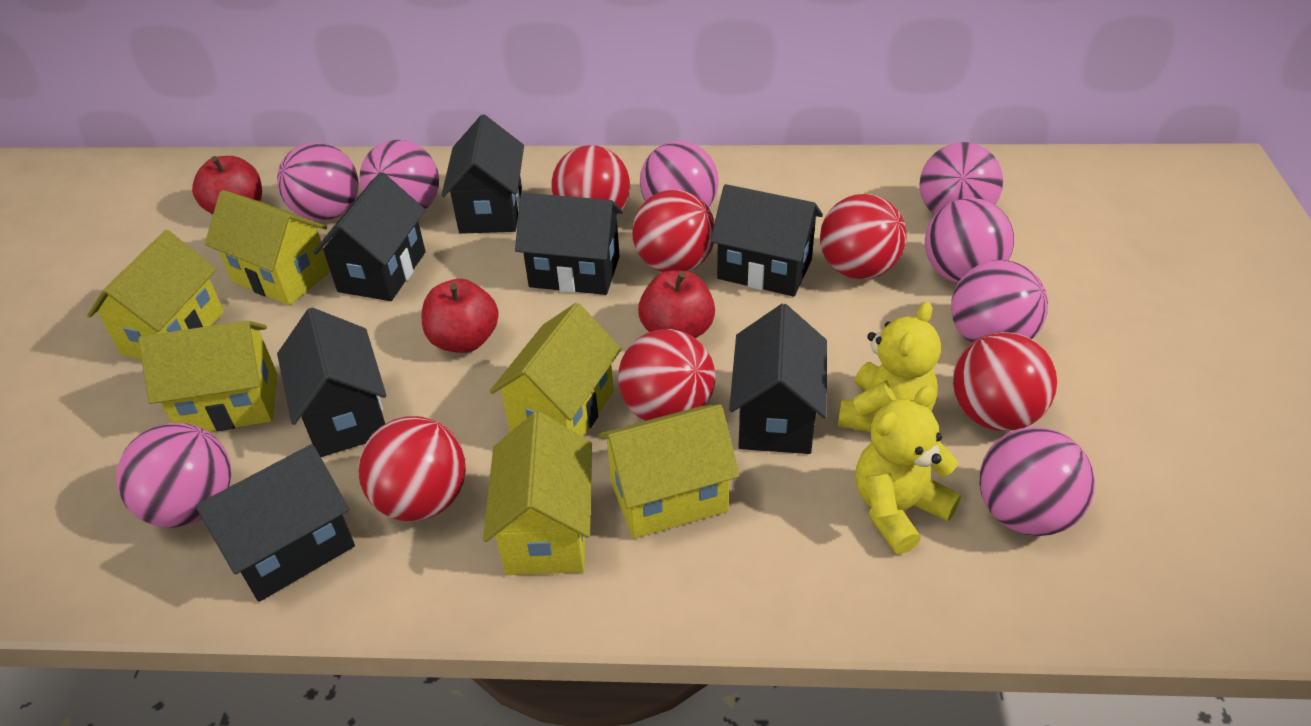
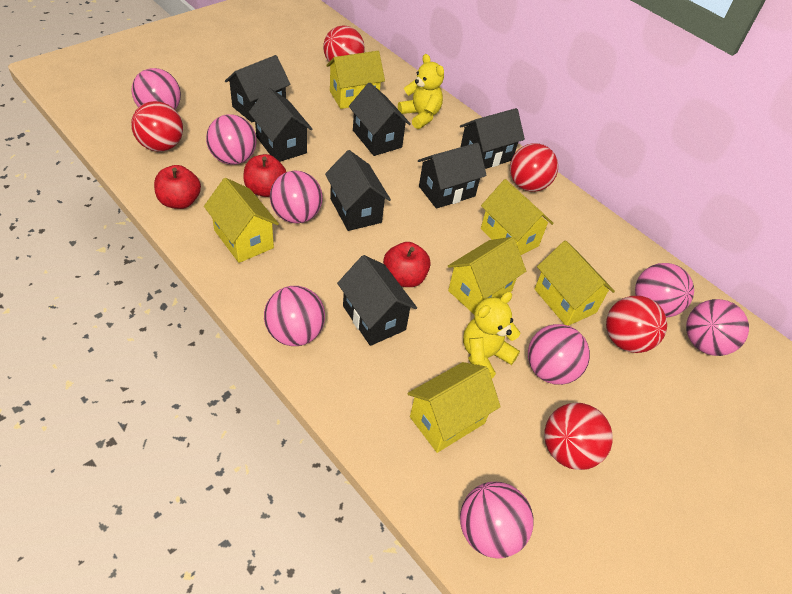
red ball: [358,416,466,521] [551,145,630,215] [618,329,715,421] [632,190,715,272] [820,194,907,279] [953,332,1057,431] = 6 -> [131,101,183,152] [323,26,365,62] [510,143,558,192] [544,402,613,470] [606,296,667,353] = 5

